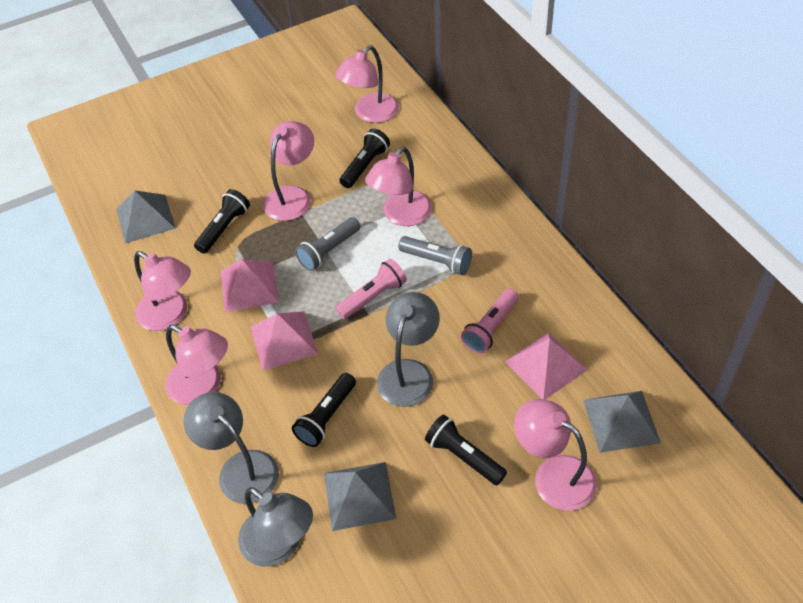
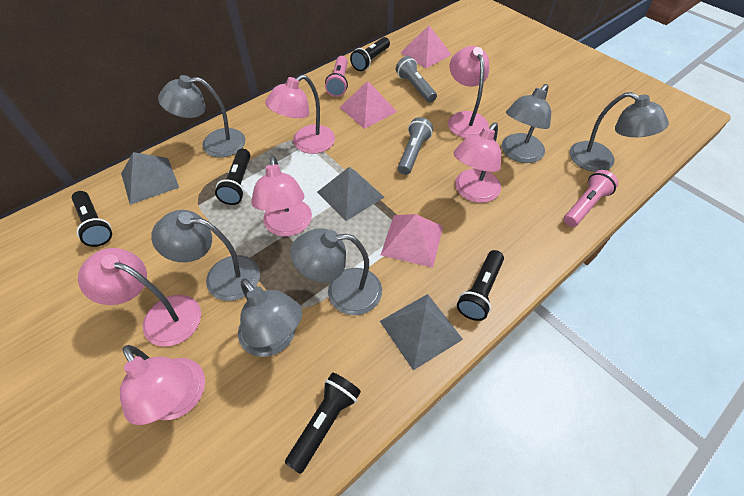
black flashlight: [194,189,250,254] [292,373,356,447] [339,129,390,188] [425,415,507,485] = 4 -> [72,191,112,247] [215,149,250,205] [285,372,361,474] [350,37,390,71] [457,250,504,321] = 5
grey lamp: [183,392,279,504] [238,487,313,567] [377,292,440,407] = 3 -> [151,210,260,301] [158,75,246,158] [238,278,302,357] [290,228,382,315] [502,84,551,163] [569,92,669,172] = 6

